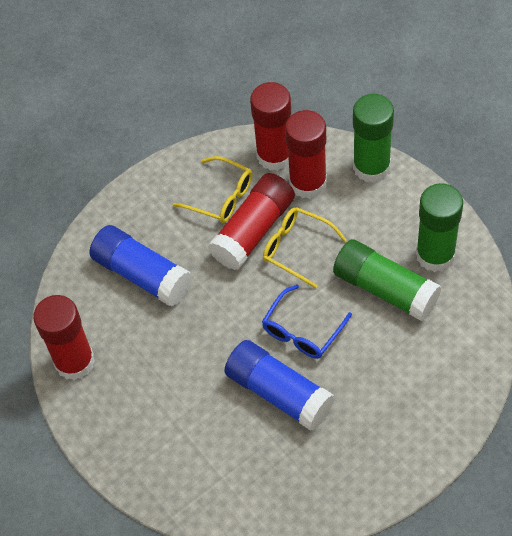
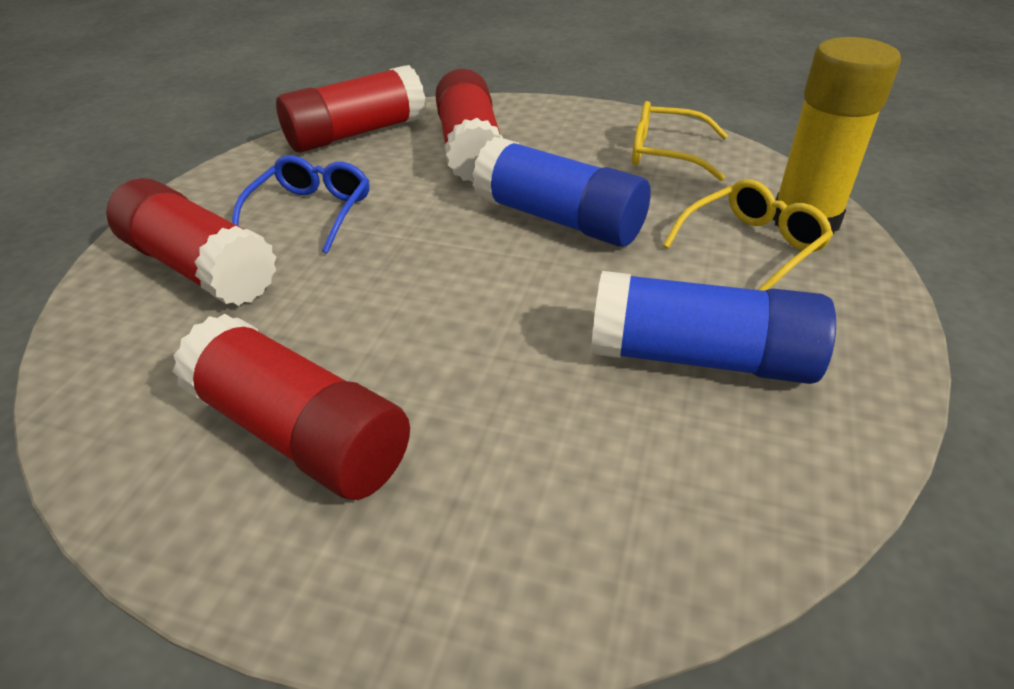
green glue stick: [333,239,442,321] [353,94,394,183] [416,183,463,272] = 3 -> none = 0
yellow glue stick: none = 0 -> [773,37,901,234] = 1

